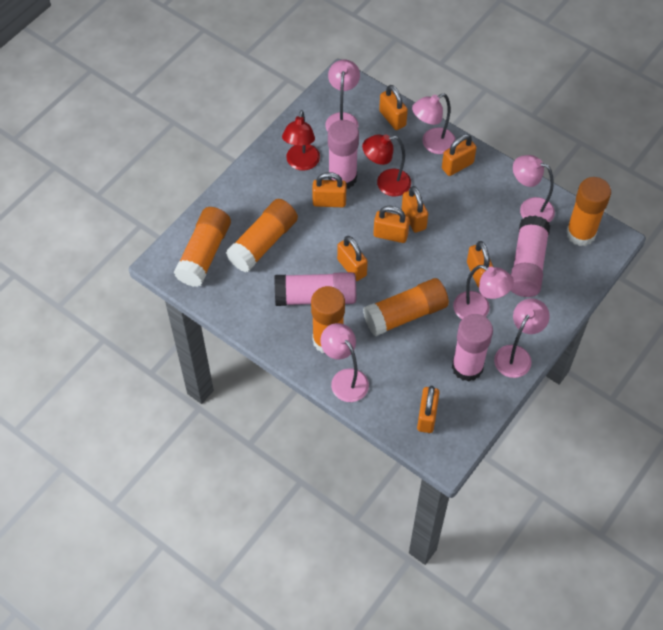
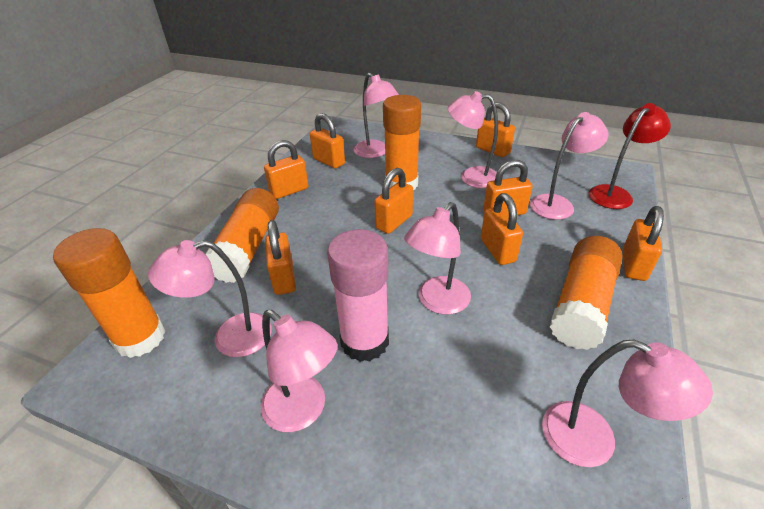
orange glue stick: [174,207,231,287] [226,199,298,272] [311,286,345,353] [363,278,449,336] [566,177,611,246] = 5 -> [53,228,166,358] [206,188,279,283] [383,95,421,190] [550,236,622,350] = 4
pink glue stick: [275,272,356,306] [328,120,359,189] [452,314,493,382] [511,216,550,297] = 4 -> [327,229,389,362] = 1
pink lamp: [321,323,369,402] [325,59,360,131] [412,93,456,154] [453,265,514,319] [494,298,550,378] [513,155,555,222] = 6 -> [148,240,272,357] [261,310,337,432] [354,73,399,158] [404,202,471,315] [448,91,498,188] [530,112,609,220] [542,340,713,467] = 7
red lamp: [282,110,320,171] [362,134,411,196] = 2 -> [589,103,671,209] = 1

